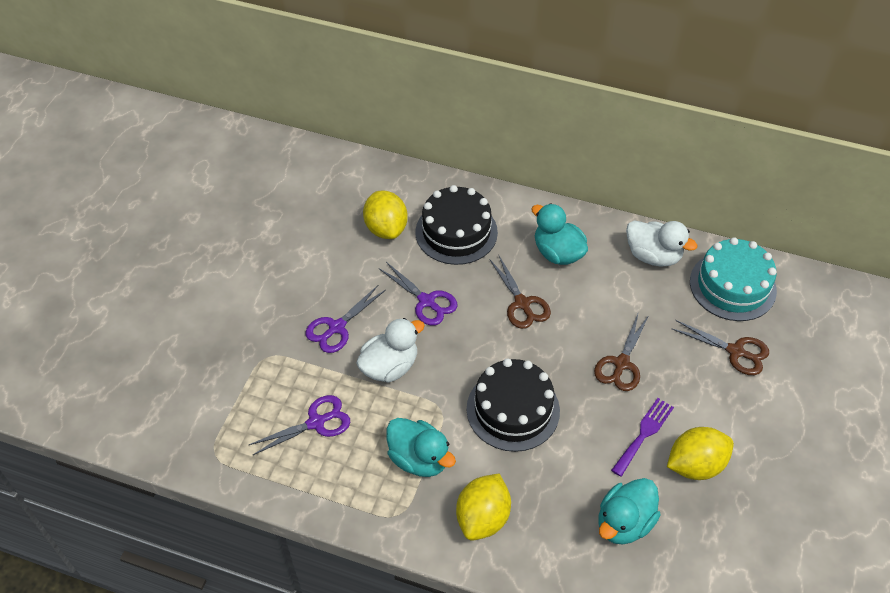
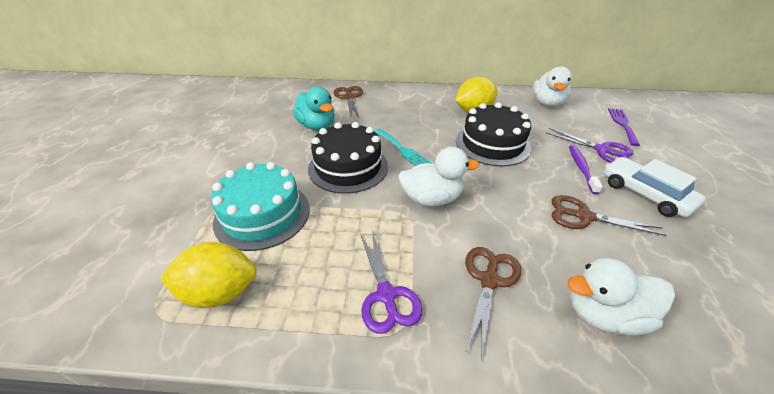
purple scissors: [249,395,350,455] [306,285,386,353] [378,262,457,326] = 3 -> [360,231,422,334] [546,128,633,163] = 2
purple toothbrush: none = 0 -> [569,145,603,194] = 1
turquoise duck: [386,418,456,477] [531,204,588,265] [599,478,661,545] = 3 -> [293,87,335,130] = 1
turquoise fork: none = 0 -> [374,129,432,166] = 1
white car: none = 0 -> [604,157,705,217] = 1
white duck: [356,318,425,382] [626,220,698,267] = 2 -> [398,147,479,206] [533,66,572,107] [567,258,675,335] = 3
yellow lemon: [363,190,408,239] [456,474,511,540] [667,427,734,480] = 3 -> [160,242,256,308] [455,77,497,112] = 2

